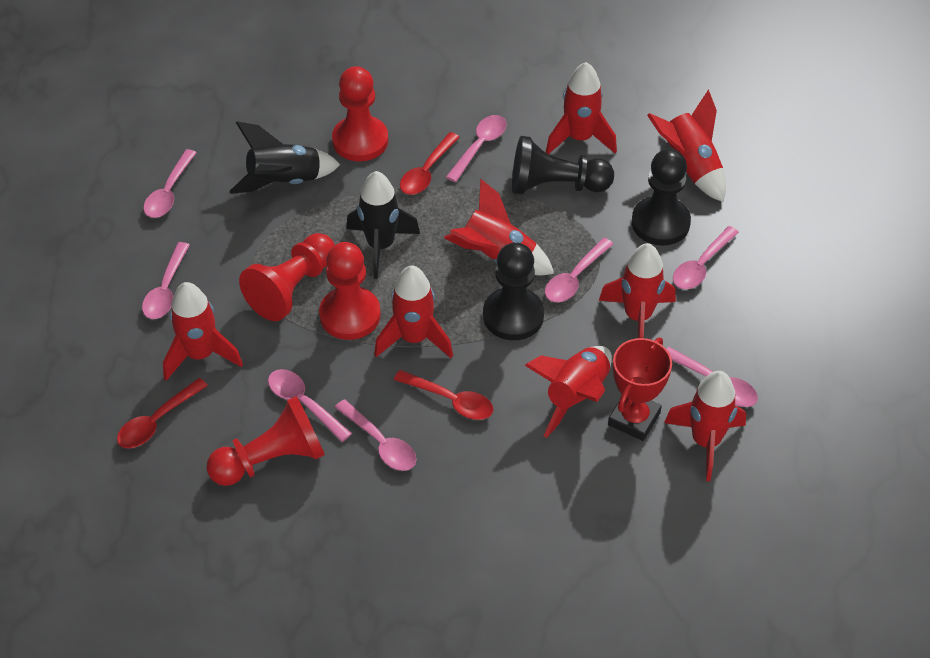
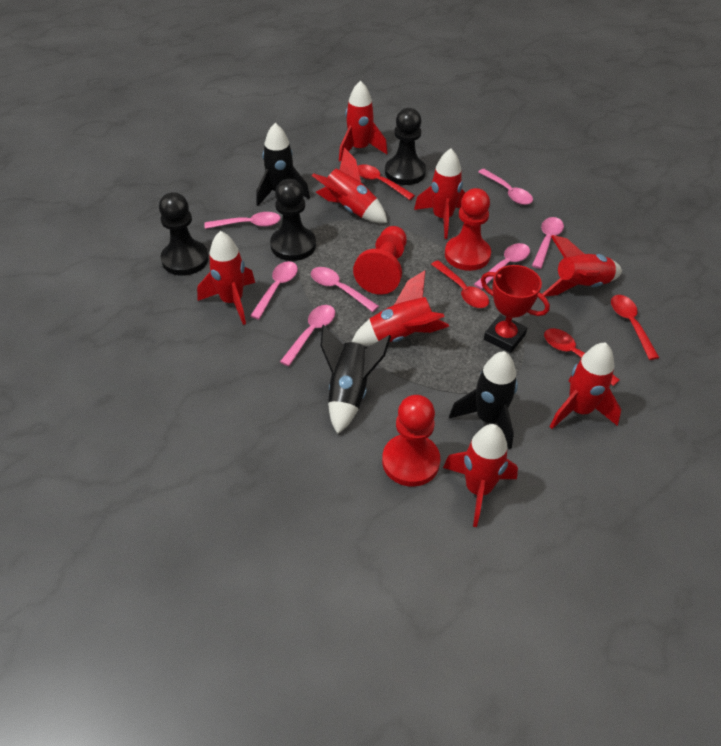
black rocket: [230,121,340,194] [346,171,420,279] = 2 -> [256,123,310,206] [321,325,391,434] [449,351,518,449] = 3
pink spoon: [142,242,190,319] [143,149,197,218] [268,369,352,442] [335,399,416,471] [446,115,507,182] [545,238,613,302] [667,347,758,407] [673,226,739,289] = 8 -> [205,212,281,229] [250,261,298,319] [280,305,335,366] [311,267,379,312] [474,243,530,289] [478,169,533,205] [532,217,564,269] = 7
red pawn: [206,396,325,486] [239,233,335,321] [319,242,381,340] [332,66,388,162] = 4 -> [353,226,407,295] [382,395,440,487] [445,188,491,271] = 3
red spoon: [117,378,208,449] [394,370,493,420] [400,132,459,195] = 3 -> [357,164,415,200] [431,260,489,308] [544,328,620,386] [611,295,659,360] = 4

